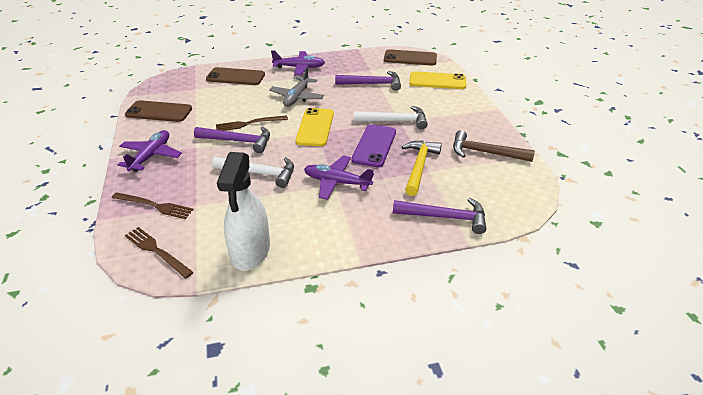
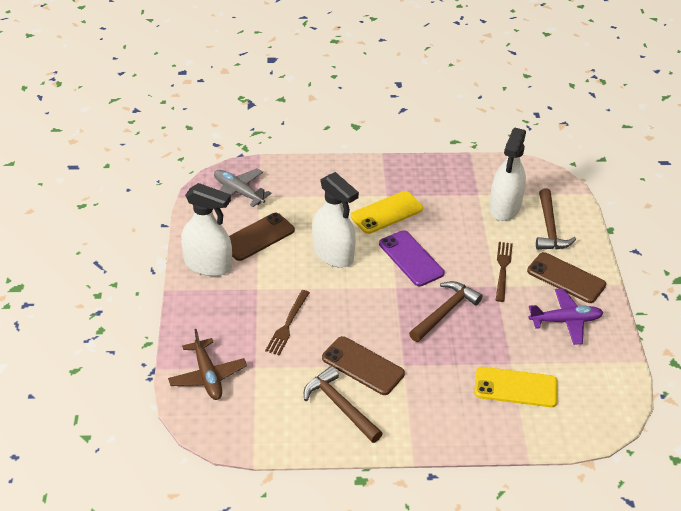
brown fork: [112,192,194,219] [125,227,194,279] [216,115,288,131] = 3 -> [265,290,310,355] [496,242,513,302] = 2
brown hammer: [453,130,535,162] = 1 -> [304,366,383,443] [409,281,483,342] [536,189,576,250] = 3
brown plane: none = 0 -> [168,329,247,400] = 1
purple hammer: [194,126,270,153] [335,71,401,91] [393,198,486,234] = 3 -> none = 0
purple plane: [118,130,182,172] [271,50,325,75] [304,156,374,200] = 3 -> [529,288,603,345] = 1
white hammer: [212,157,294,188] [354,106,428,129] = 2 -> none = 0
white spray bottle: [217,152,270,271] = 1 -> [181,183,232,276] [312,172,359,268] [489,128,526,221] = 3
yellow hammer: [402,141,442,196] = 1 -> none = 0

